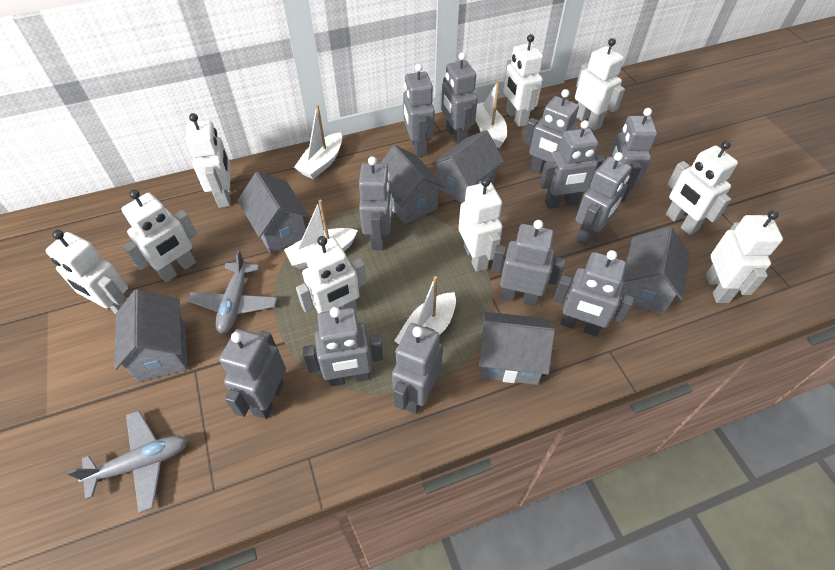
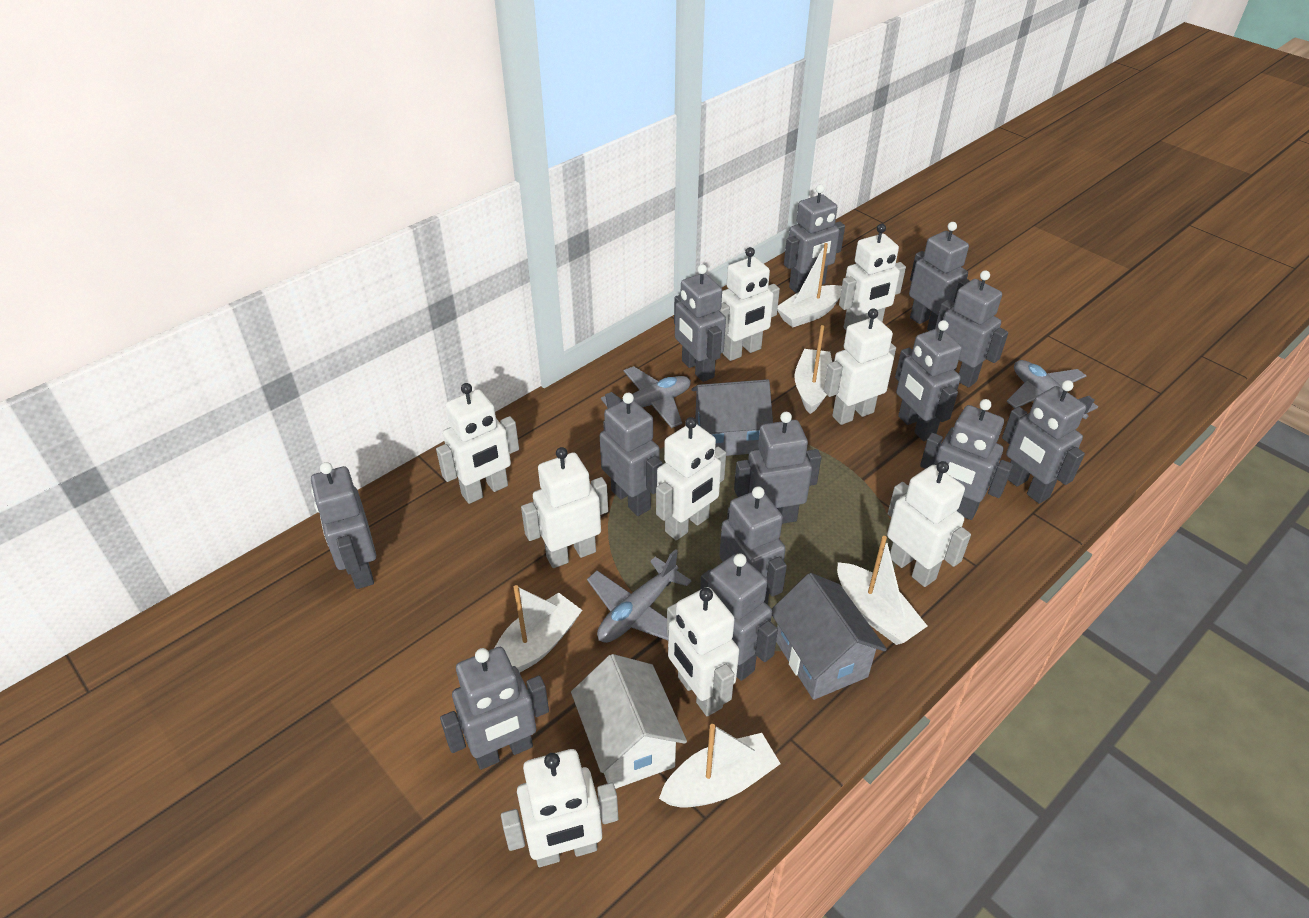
grey house: [114,289,188,382] [238,172,309,254] [381,145,445,224] [431,130,504,203] [479,312,555,385] [621,227,690,314] = 6 -> [692,379,773,456] [772,573,887,700] = 2
grey plane: [67,411,188,513] [187,250,277,334] = 2 -> [587,549,692,643] [601,366,691,428] [1006,360,1098,419] = 3
grey robot: [219,329,286,419] [303,307,383,387] [359,156,392,251] [392,323,443,414] [403,64,435,157] [441,52,478,144] [491,220,566,306] [524,89,579,174] [540,120,605,209] [553,250,634,337] [575,152,632,246] [609,108,657,202] = 12 -> [311,462,376,589] [440,647,549,770] [600,393,662,516] [674,264,726,382] [700,553,778,681] [719,486,787,605] [734,412,821,524] [784,184,845,293] [895,320,962,441] [909,222,970,331] [920,399,1013,520] [935,270,1008,388] [1002,380,1086,504] = 13
white boat: [284,200,358,269] [294,105,342,179] [394,276,456,344] [475,81,507,148] = 4 -> [495,585,582,672] [659,724,781,808] [777,243,842,327] [794,325,832,414] [837,536,927,645] = 5
white house: none = 0 -> [571,654,687,789] = 1

